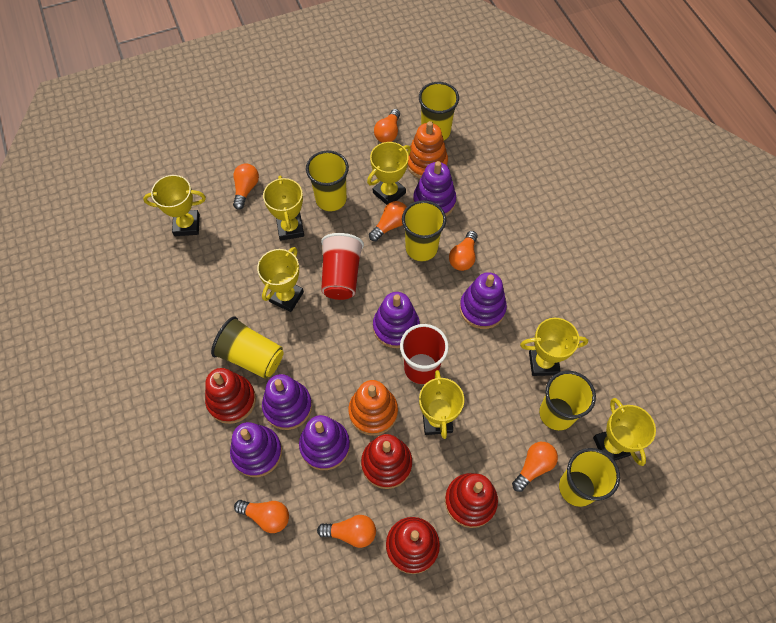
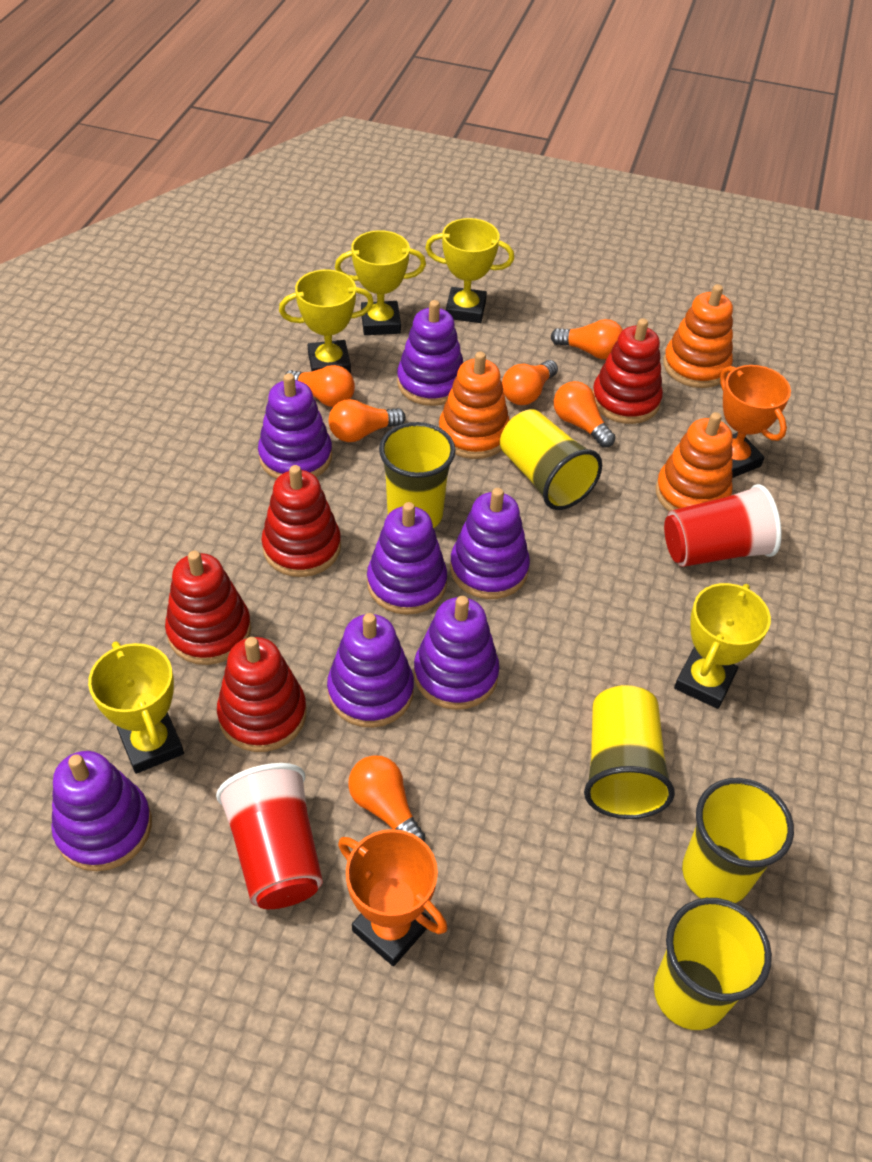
orange light bulb: [233,163,259,210] [234,500,289,533] [317,515,376,548] [369,201,407,241] [374,109,400,143] [449,231,477,271] [512,442,558,492] = 7 -> [286,365,355,407] [329,399,406,442] [349,755,426,842] [502,360,558,405] [551,319,623,359] [554,381,615,448] = 6
orange stacking toy: [348,380,398,436] [407,121,448,179] = 2 -> [439,351,510,459] [655,412,733,511] [663,284,733,388] = 3
orange trophy: none = 0 -> [338,829,447,966] [720,365,791,478] = 2
purple stacking toy: [230,422,282,477] [262,374,312,430] [299,415,350,470] [373,292,420,348] [413,161,456,216] [460,272,507,329] = 6 -> [51,751,152,871] [258,373,332,479] [327,613,414,728] [367,502,447,615] [397,300,463,406] [414,596,499,710] [450,488,530,599] = 7
yellow cup: [211,316,284,379] [306,150,349,212] [402,200,446,261] [419,82,459,140] [539,371,596,431] [559,448,620,507] = 6 -> [379,422,456,528] [500,409,602,510] [584,685,675,819] [654,898,772,1030] [682,778,794,903] = 5
yellow trophy: [143,175,206,236] [257,247,304,312] [263,176,304,241] [367,142,411,205] [419,370,464,439] [520,318,588,376] [593,398,656,466] = 7 -> [88,641,184,774] [279,270,374,374] [335,230,426,335] [425,218,514,323] [674,583,771,709] = 5

